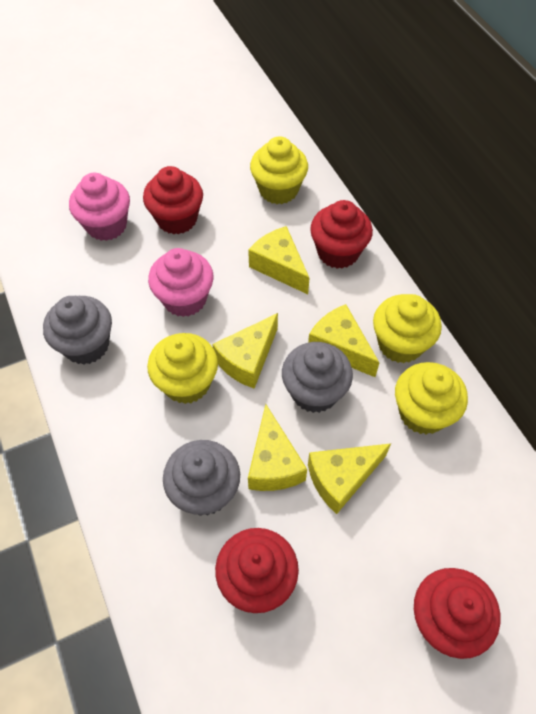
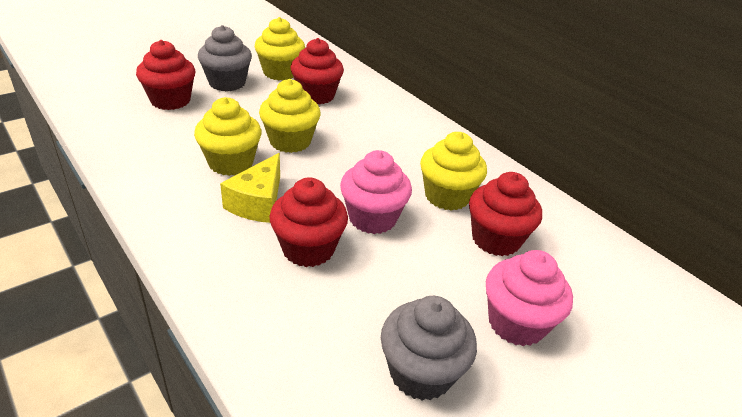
grey cupcake: [43,296,112,365] [163,440,240,516] [282,342,353,413] = 3 -> [198,25,252,91] [381,296,477,401] = 2
yellow cheese: [212,313,278,389] [248,226,310,294] [248,404,307,491] [308,304,379,377] [308,443,391,514] = 5 -> [220,153,280,223] = 1

